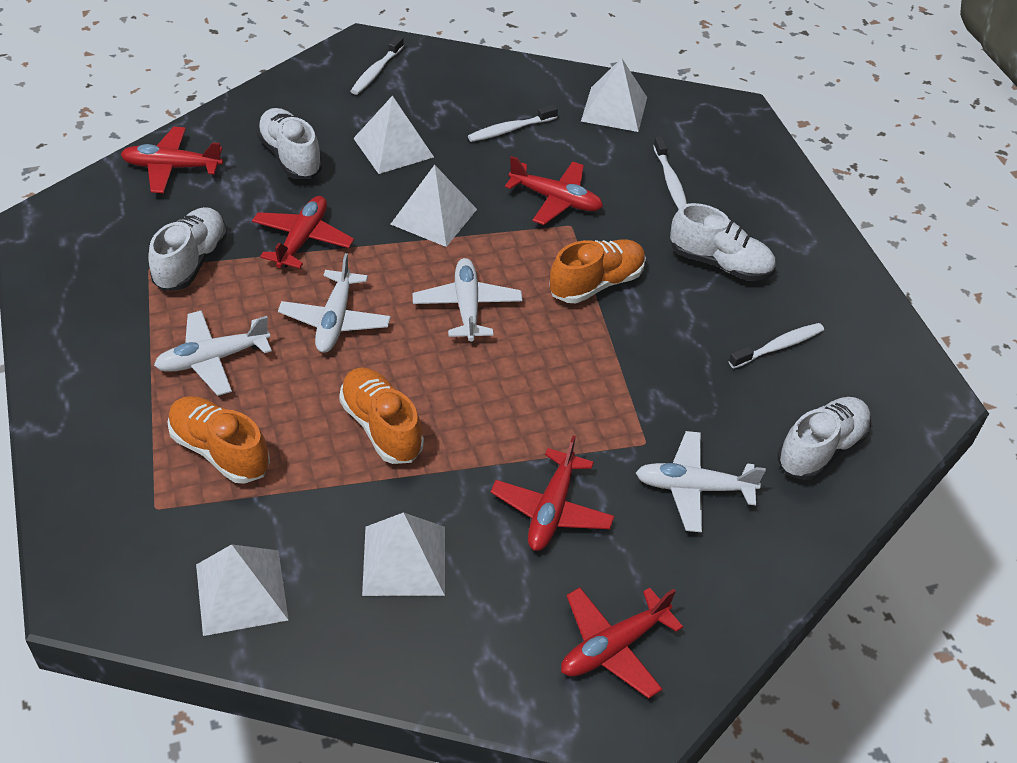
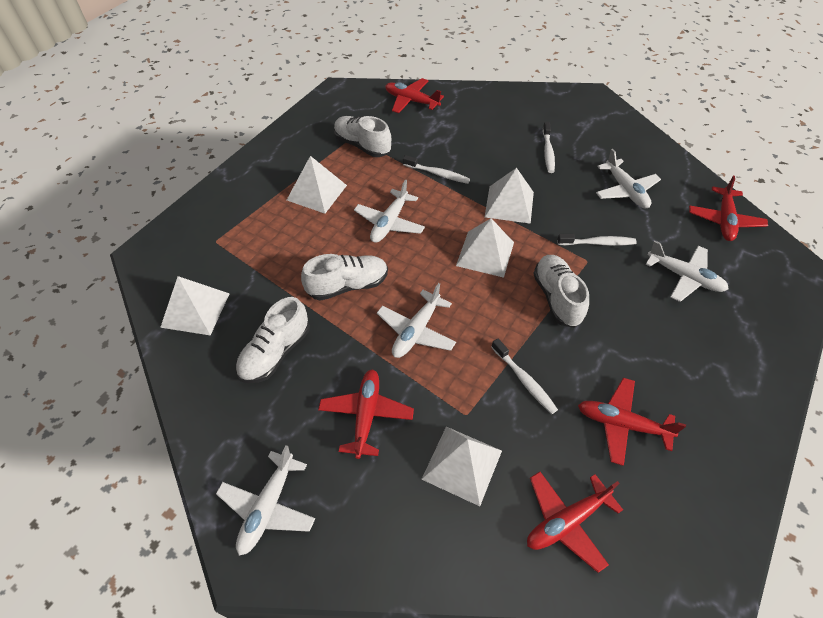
orange shoe: [167,396,270,484] [339,367,424,464] [549,239,646,303] = 3 -> none = 0
white plane: [154,310,272,396] [278,253,391,353] [412,258,523,341] [636,431,766,533] = 4 -> [216,445,315,556] [354,179,425,243] [377,283,456,358] [596,149,661,209] [646,241,729,302] = 5

